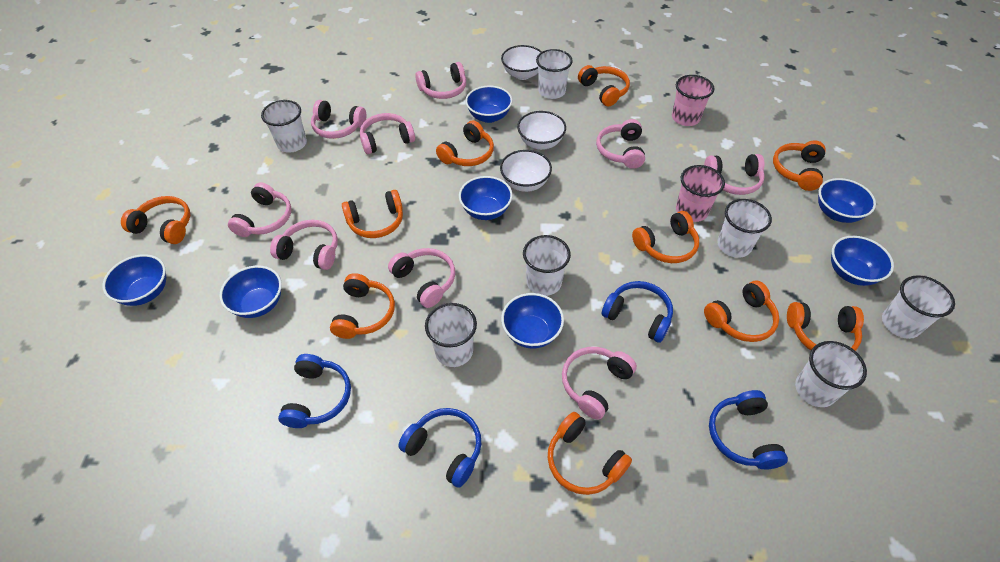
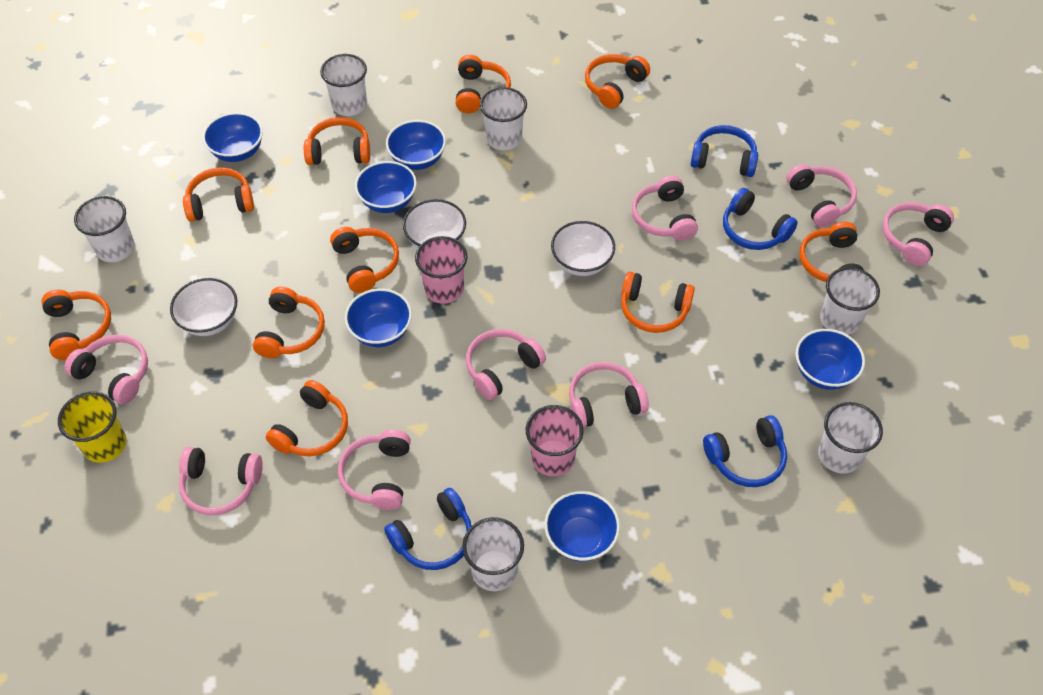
blue bowl: [102,254,166,306] [219,266,282,318] [459,176,513,220] [465,86,512,123] [501,293,564,349] [818,178,876,223] [831,236,894,286] = 7 -> [203,112,263,162] [345,288,412,347] [355,161,417,213] [386,120,446,170] [544,491,620,562] [795,329,865,390] = 6
pink headphones: [228,182,292,237] [270,220,338,270] [311,100,366,139] [360,113,415,154] [388,248,455,308] [415,62,466,99] [562,347,637,420] [596,119,645,169] [704,154,765,195] = 9 -> [64,335,148,404] [179,447,263,515] [338,430,411,510] [466,329,546,400] [569,362,649,428] [632,175,698,241] [786,164,857,227] [883,202,954,266] = 8
white cup: [261,100,307,153] [425,303,477,367] [523,235,571,296] [536,49,573,99] [717,199,772,258] [795,341,867,407] [882,275,955,339] = 7 -> [74,196,135,262] [320,54,367,116] [462,517,524,591] [480,87,527,150] [818,402,883,474] [820,267,880,335] = 6
yellow cup: none = 0 -> [58,391,127,463] = 1

